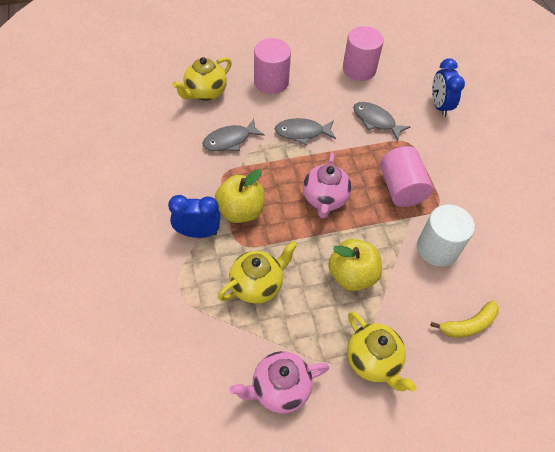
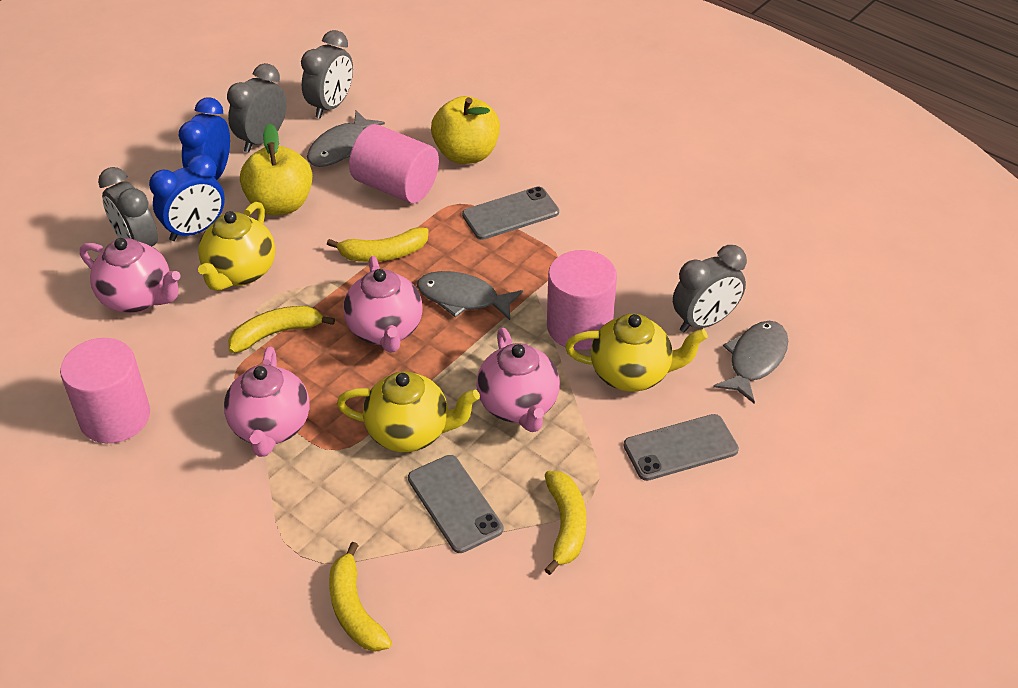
grey clock: none = 0 -> [98,167,158,246] [227,63,287,153] [301,30,353,118] [673,245,747,332] = 4
grey phone: none = 0 -> [408,455,503,553] [462,187,559,240] [624,414,739,481] = 3
pink teapot: [230,351,329,413] [303,153,352,218] = 2 -> [80,238,181,313] [224,347,310,457] [343,256,423,353] [476,328,560,432] = 4
white cylinder: [417,204,475,267] = 1 -> none = 0
yellow banana: [430,300,499,338] = 1 -> [228,306,335,353] [327,227,429,262] [329,542,392,651] [544,471,587,575] = 4

